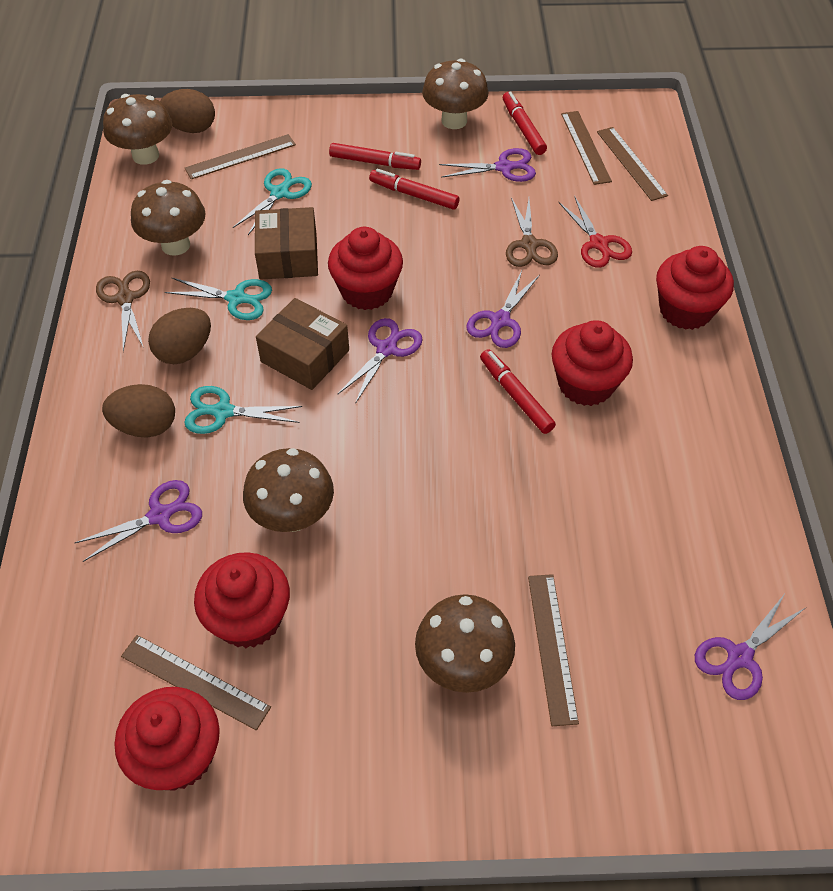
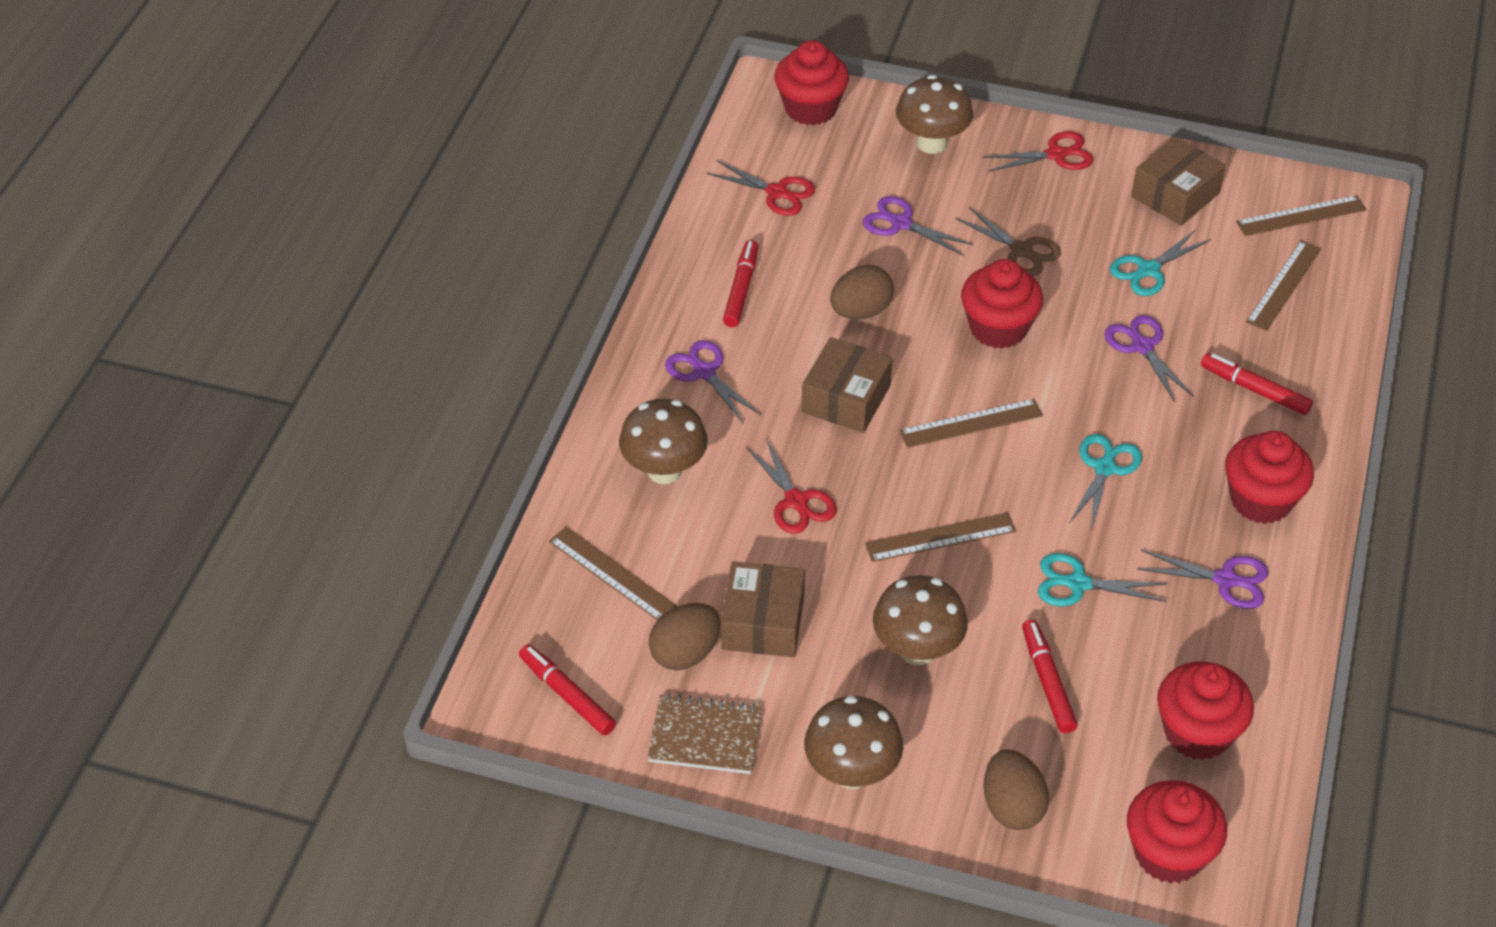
brown box: [255,207,318,280] [256,298,349,390] = 2 -> [721,561,805,657] [801,337,893,433] [1131,137,1226,226] = 3
brown mushroom: [103,94,172,165] [131,180,206,256] [243,448,334,532] [415,594,515,693] [422,58,489,129] = 5 -> [619,399,708,484] [804,696,903,789] [873,575,968,665] [896,75,973,154] = 4
brown notebook: none = 0 -> [647,693,762,774] = 1
brown scissors: [96,271,150,352] [506,198,558,267] = 2 -> [956,207,1061,276] = 1
purple scissors: [75,480,202,562] [338,318,423,404] [439,148,536,182] [466,271,540,348] [695,592,805,700] = 5 -> [665,340,762,424] [863,196,974,256] [1104,315,1194,402] [1137,550,1269,609] = 4
red scissors: [558,196,632,268] = 1 -> [707,160,815,216] [746,438,837,534] [983,131,1094,172] = 3

